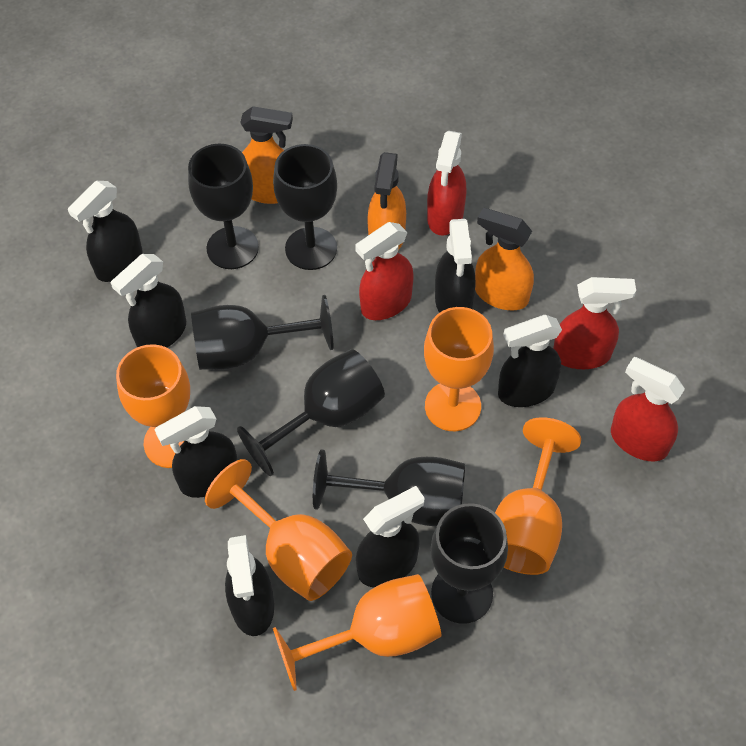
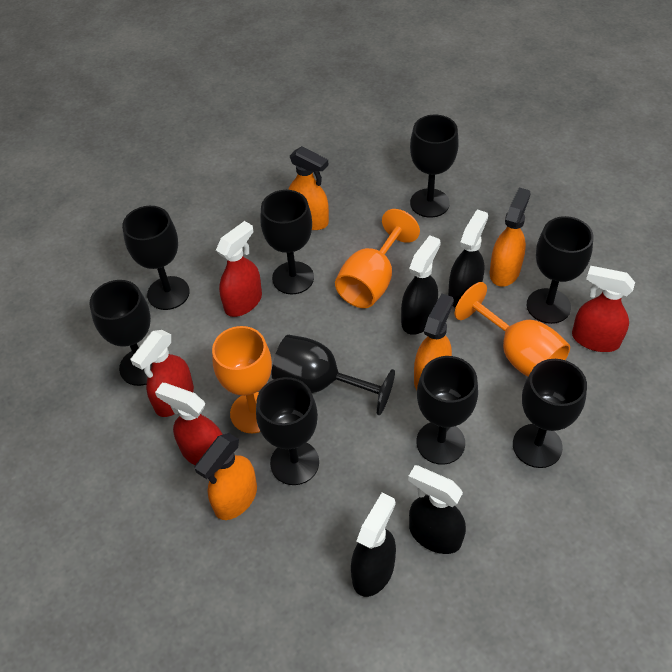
black goblet: [188,144,259,269] [191,295,333,370] [237,349,385,476] [273,144,337,270] [313,449,465,526] [431,503,508,624] = 6 -> [89,280,152,386] [122,206,190,310] [256,377,319,485] [260,190,314,294] [271,335,395,416] [410,115,459,218] [417,356,478,465] [513,359,587,468] [527,216,594,324] = 9
black spray bottle: [68,181,143,282] [111,254,186,347] [154,406,237,498] [225,535,274,636] [356,486,425,587] [435,219,475,313] [498,315,562,407] = 7 -> [351,493,396,597] [401,235,441,335] [408,465,466,554] [448,209,488,308] = 4
orange goblet: [116,344,190,468] [205,459,352,601] [273,574,441,691] [424,307,494,431] [495,417,581,575] = 5 -> [212,326,272,433] [335,209,420,308] [455,282,570,377] = 3
orange spray bottle: [240,106,293,204] [367,152,406,250] [475,208,534,311] = 3 -> [195,433,257,520] [288,146,329,230] [414,294,454,390] [490,188,531,287] = 4

